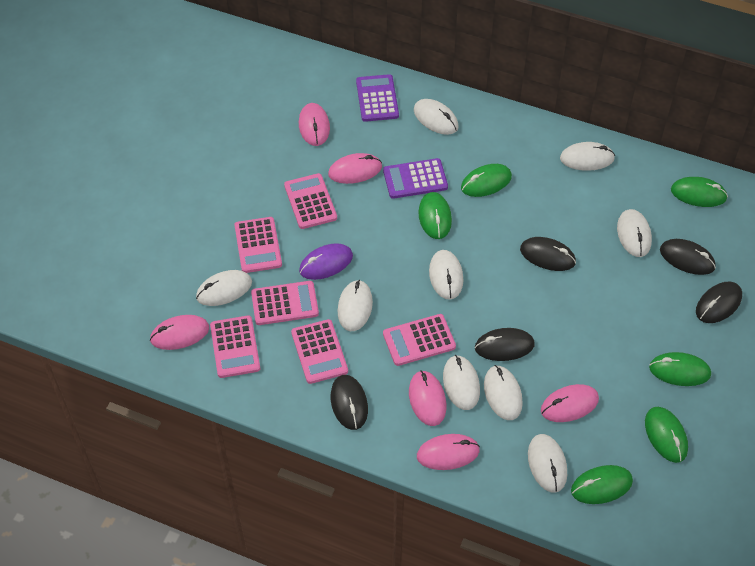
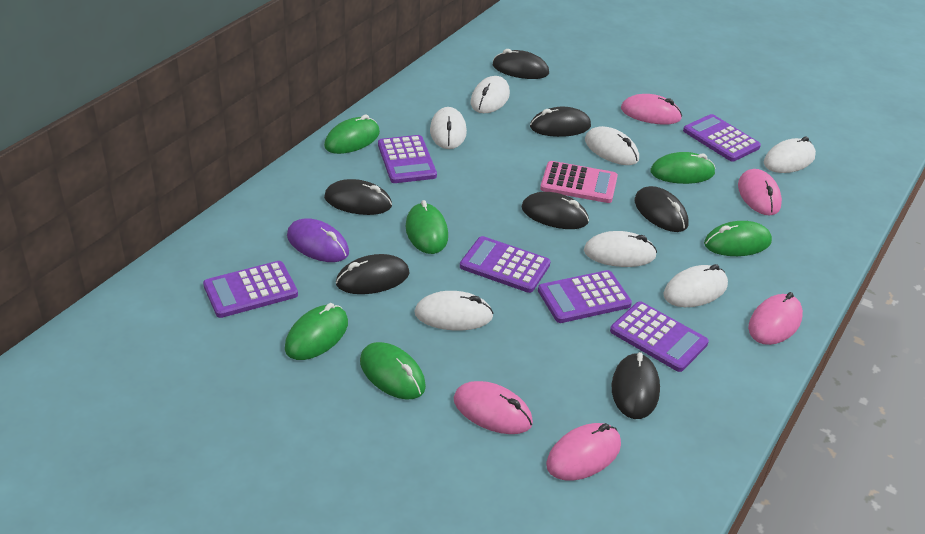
black mouse: [331,375,368,430] [475,328,535,361] [520,237,576,271] [660,239,716,275] [696,281,742,323] = 5 -> [324,179,392,215] [336,254,409,294] [493,49,549,79] [522,192,589,229] [530,107,591,137] [612,352,660,419] [634,186,689,232] = 7
pink calculator: [210,316,260,378] [234,217,282,273] [251,281,319,325] [284,173,337,229] [291,319,348,384] [383,314,456,366] = 6 -> [540,161,618,203] = 1
pink mouse: [150,315,209,350] [299,103,330,146] [328,153,382,184] [409,370,446,426] [417,434,480,470] [541,384,599,422] = 6 -> [453,381,533,434] [546,423,621,481] [621,94,682,125] [738,169,782,216] [748,292,803,345] = 5
purple calculator: [356,74,399,122] [383,158,448,199] = 2 -> [203,261,298,318] [378,135,437,183] [460,236,551,293] [538,270,632,323] [610,302,709,372] [683,114,761,162] = 6
white mouse: [196,270,252,306] [338,280,373,331] [414,99,459,135] [429,250,463,300] [443,355,480,410] [484,365,523,420] [528,434,567,493] [560,142,615,171] [617,209,652,257] = 9 -> [414,291,494,330] [430,107,467,149] [470,76,510,113] [584,231,657,267] [585,126,639,165] [663,264,728,307] [764,136,816,173] = 7

